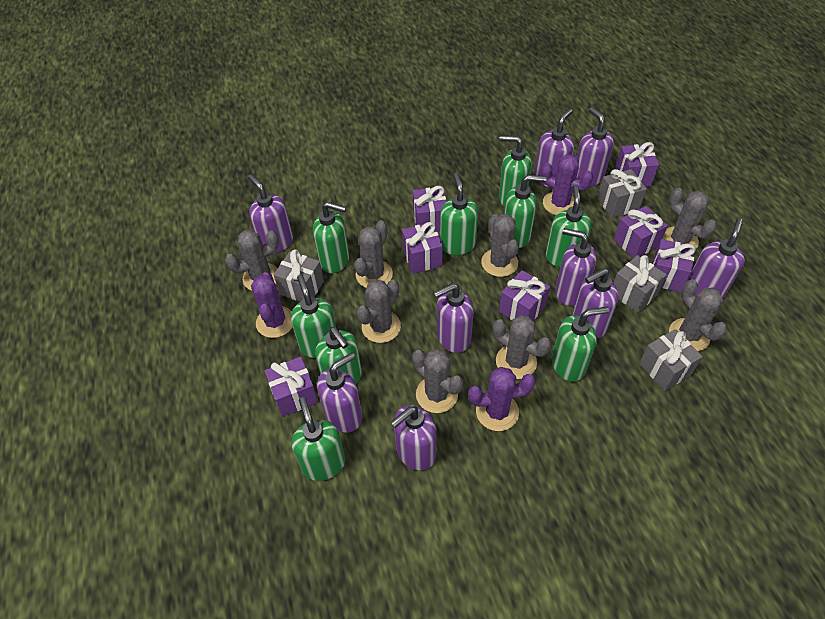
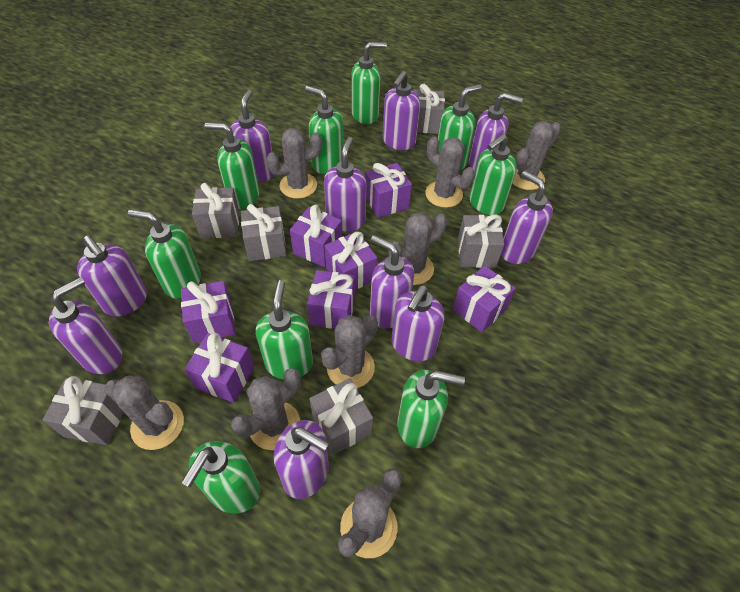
grey gift: [273,249,324,302] [597,169,647,218] [614,255,667,313] [639,329,703,391] = 4 -> [42,376,123,445] [192,183,240,238] [241,204,287,261] [309,378,373,455] [413,84,445,134] [458,214,504,268] = 6
purple cactus: [251,272,293,338] [468,367,536,431] [541,154,593,215] = 3 -> none = 0
purple soap dispenser: [248,174,293,254] [317,352,362,433] [390,405,436,470] [433,283,473,353] [534,109,574,188] [555,228,597,305] [572,268,619,338] [576,107,614,187] [688,218,745,298] = 9 -> [49,277,122,374] [77,235,147,317] [230,90,274,183] [274,420,329,499] [324,137,366,232] [370,235,414,328] [382,71,420,150] [391,285,445,362] [469,93,523,172] [501,171,553,264] = 10

